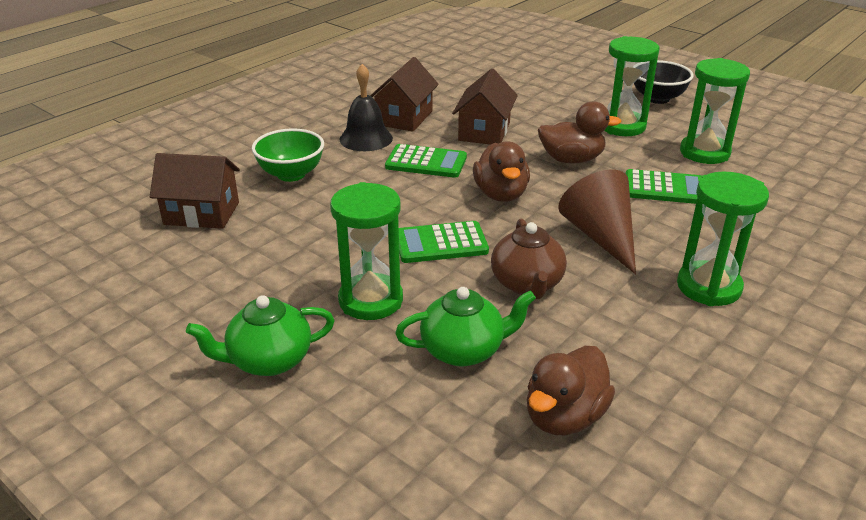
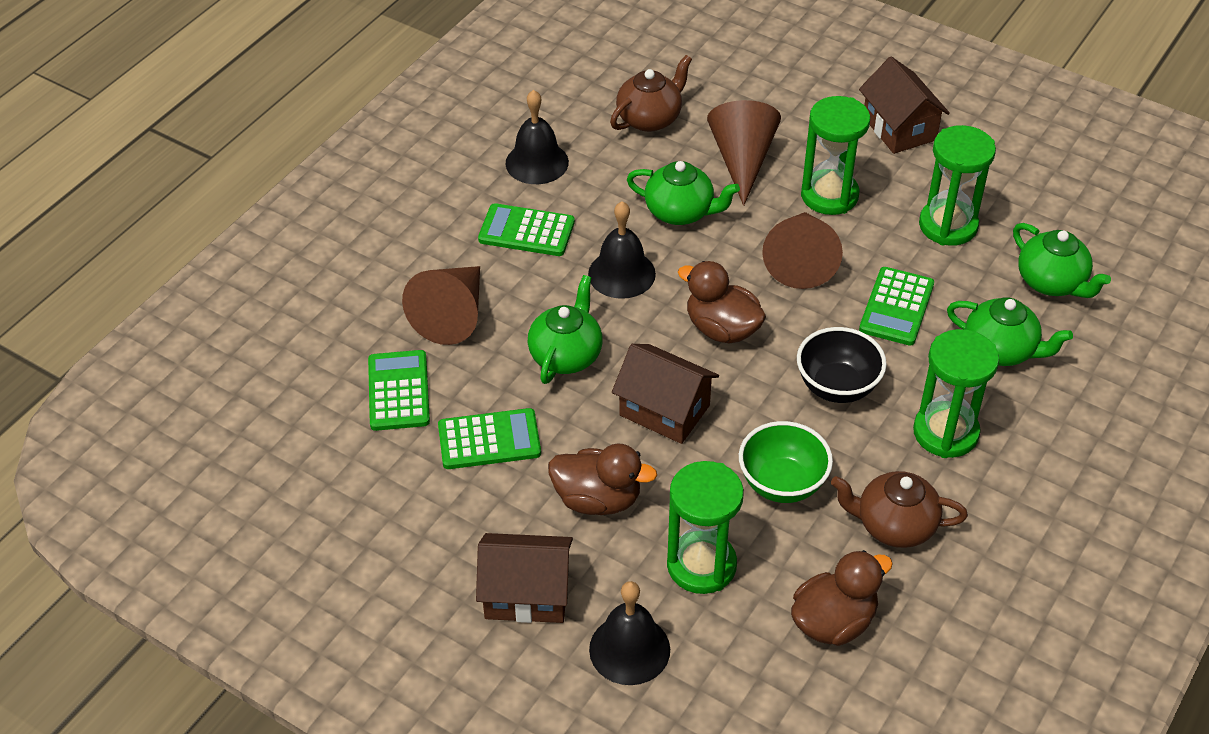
black bell: [339,64,393,151] = 1 -> [505,90,569,184] [588,201,656,299] [589,581,670,685] = 3
brown cone: [558,170,636,275] = 1 -> [402,266,480,345] [707,100,781,206] [762,212,843,289] = 3
brown teapot: [491,219,567,299] = 1 -> [610,55,692,132] [831,471,968,548] = 2
green calculator: [385,144,467,178] [399,221,489,263] [626,169,702,204] = 3 -> [368,350,430,431] [438,408,541,469] [478,203,575,256] [859,267,934,346] = 4
green teapot: [186,295,335,376] [395,287,536,367] = 2 -> [528,275,603,384] [627,161,740,225] [947,298,1073,366] [1013,223,1111,298] = 4

